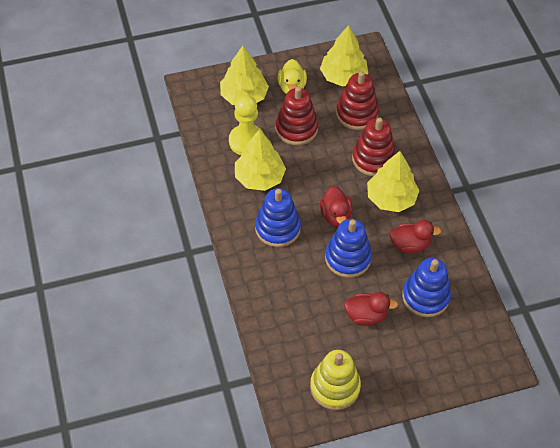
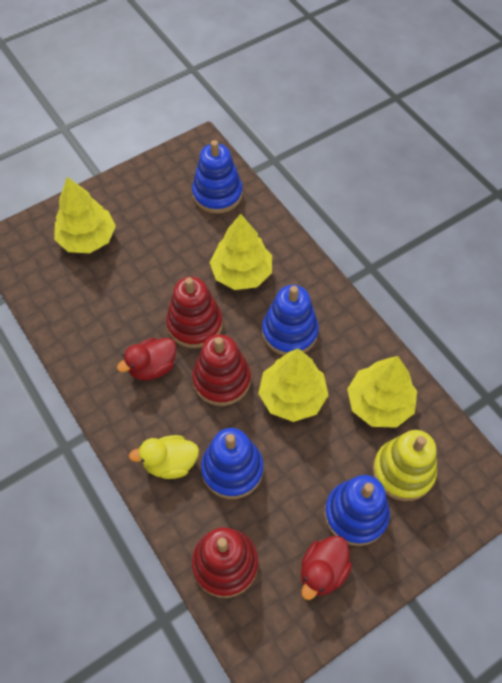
blue stacking toy: [255,188,301,247] [325,219,372,278] [402,258,451,317] = 3 -> [192,140,243,214] [201,428,263,499] [262,285,319,355] [325,475,390,546] = 4
red duck: [320,186,352,227] [344,292,398,326] [389,220,441,254] = 3 -> [117,338,176,380] [301,535,352,600] = 2
yellow pawn: [229,95,264,155] = 1 -> none = 0

